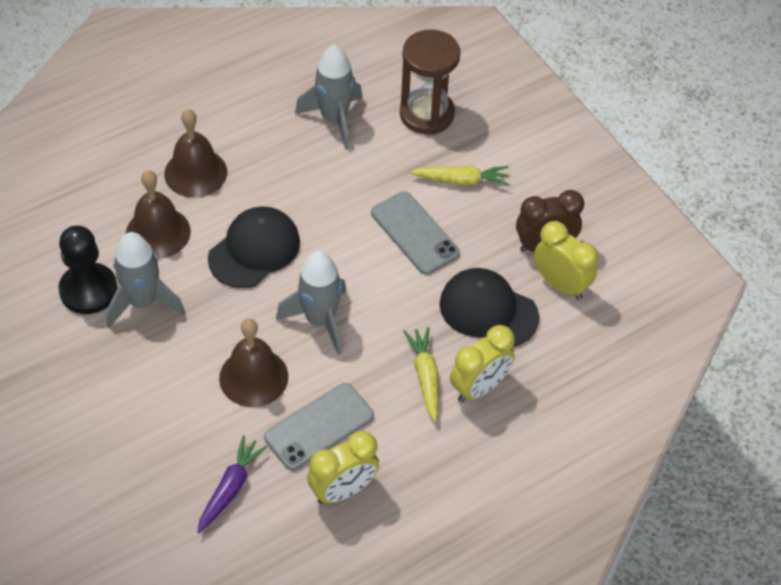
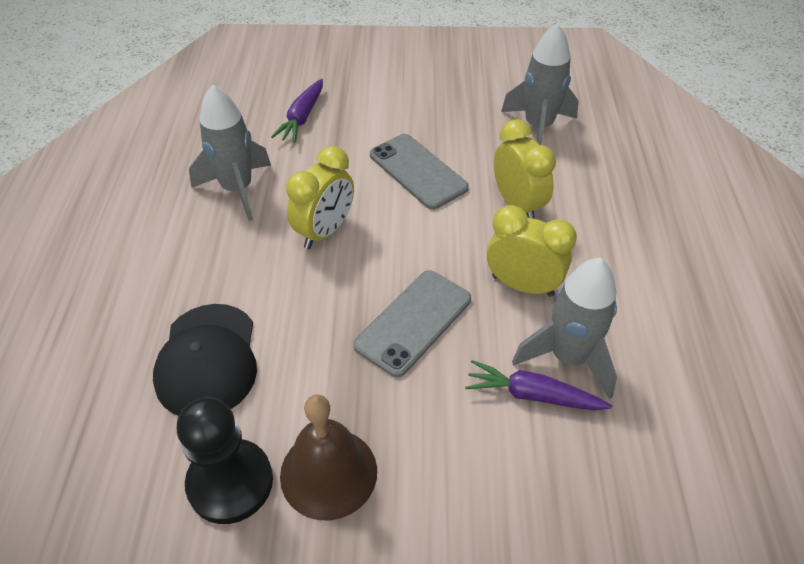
black cap: [208,207,300,288] [440,268,539,347] = 2 -> [153,304,257,416] = 1
brown bell: [126,170,191,259] [164,109,227,198] [219,319,288,407] = 3 -> [280,394,377,520] = 1
brown clock: [516,190,584,252] = 1 -> none = 0
brown hourglass: [400,29,461,135] = 1 -> none = 0
purple carrot: [197,435,268,533] = 1 -> [271,79,323,143] [465,360,612,411] = 2
yellow carrot: [403,327,439,422] [410,166,509,186] = 2 -> none = 0

